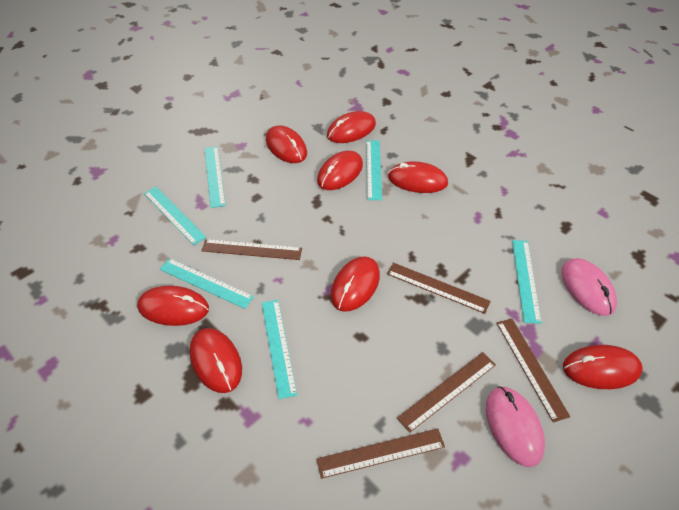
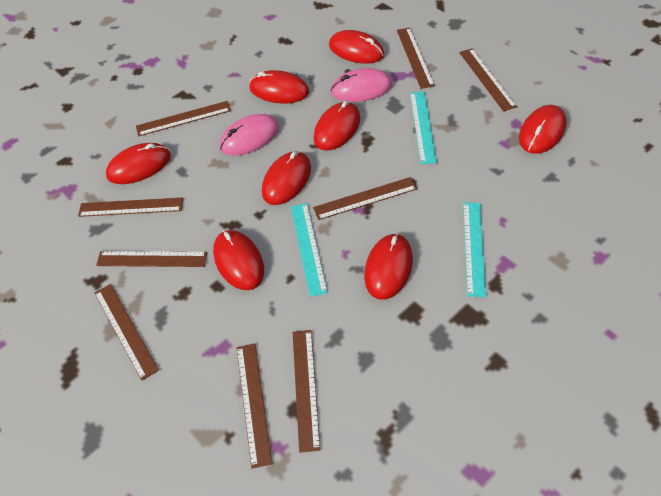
brown ruler: [201,239,302,260] [317,428,445,479] [387,263,491,314] [397,352,496,433] [497,318,570,423] = 5 -> [78,197,183,217] [95,284,159,381] [96,251,207,267] [136,101,231,136] [237,343,273,469] [293,330,320,453] [313,177,417,220] [397,28,435,89] [459,48,517,112] = 9
turquoise ruler: [144,187,207,245] [160,258,254,309] [204,146,226,208] [262,300,297,399] [366,140,382,200] [512,240,542,324] = 6 -> [291,203,328,297] [410,91,437,164] [463,202,486,297] = 3

